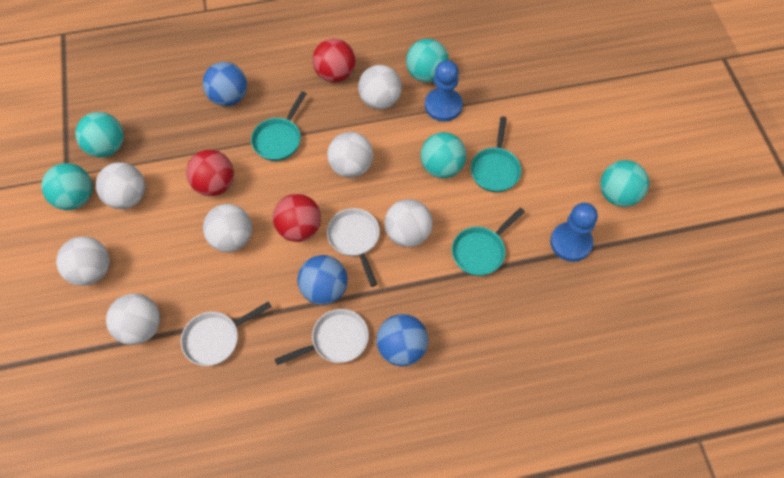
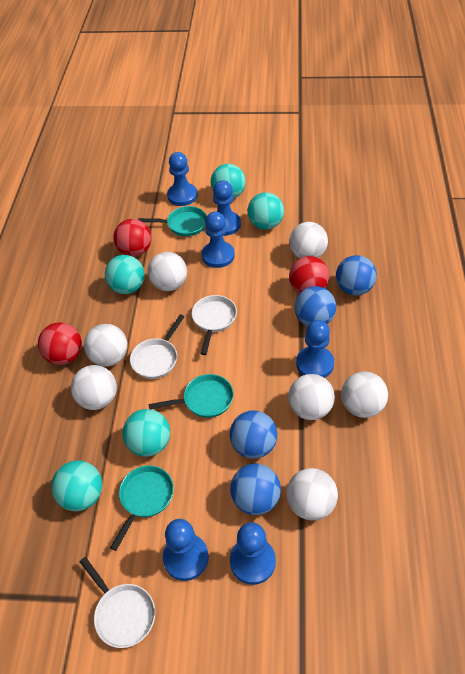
blue ball: [203,62,247,106] [297,255,348,305] [376,314,428,367] = 3 -> [230,410,277,459] [230,463,281,515] [294,286,336,326] [336,255,377,296] = 4
blue pawn: [425,60,463,121] [550,203,598,262] = 2 -> [163,519,209,581] [167,152,198,206] [202,212,235,268] [213,180,241,236] [230,522,276,585] [296,320,334,378] = 6

